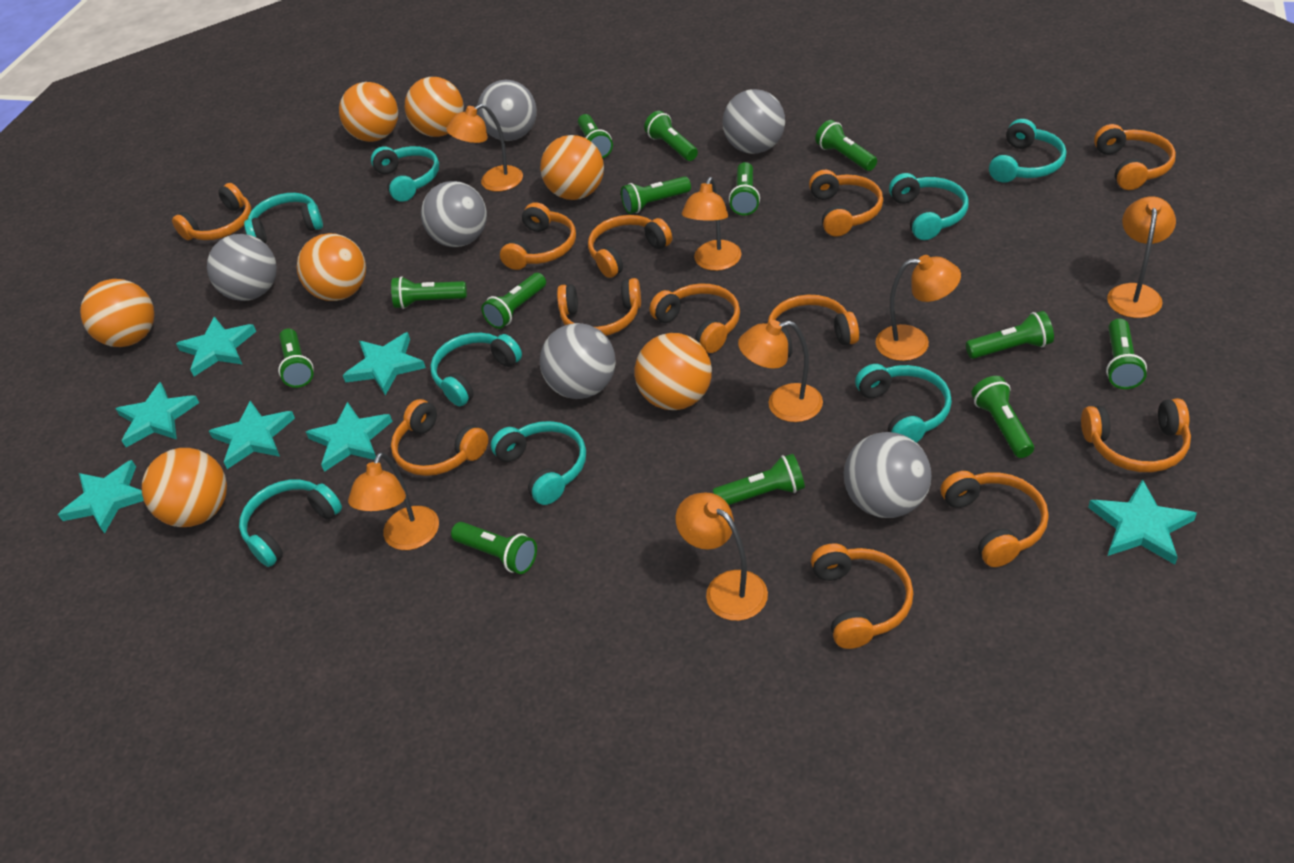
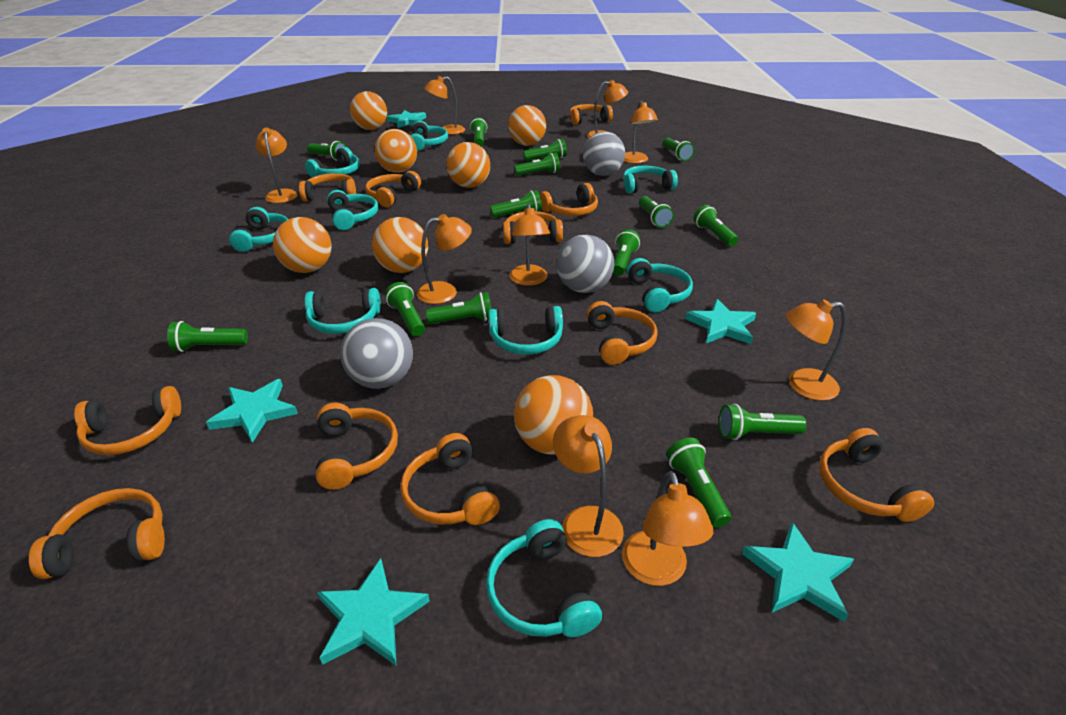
green flashlight: [278,328,314,388] [391,276,467,309] [451,522,537,574] [481,273,546,329] [578,114,613,158] [621,176,691,214] [644,111,698,161] [713,454,805,505] [729,162,760,215] [815,120,877,171] [966,311,1054,359] [971,376,1034,458] [1106,318,1147,389] = 13 -> [167,321,248,352] [307,141,346,161] [385,282,425,336] [425,292,492,324] [470,117,487,146] [490,190,542,217] [514,153,560,176] [523,139,567,161] [613,229,640,276] [639,196,674,228] [663,138,694,161] [666,438,731,527] [693,205,738,246] [719,404,807,440] = 14
grey ball: [207,234,277,301] [421,181,487,247] [477,80,537,141] [540,323,616,399] [722,89,785,154] [844,432,931,518] = 6 -> [340,318,413,389] [556,235,615,293] [583,132,625,176] = 3
orange headphones: [172,183,251,240] [391,399,488,476] [500,202,576,270] [557,278,641,336] [588,215,672,278] [650,283,740,353] [767,295,859,358] [809,170,883,237] [811,543,913,649] [940,471,1049,567] [1081,398,1191,472] [1094,124,1176,190] = 12 -> [29,488,165,579] [74,386,181,455] [299,173,356,202] [316,403,398,490] [365,171,421,207] [400,433,500,525] [503,211,563,244] [540,183,598,216] [570,104,613,125] [587,301,658,365] [819,428,934,522] = 11
orange lamp: [348,452,439,550] [446,104,523,192] [676,493,768,621] [682,177,741,271] [738,320,823,422] [876,255,961,361] [1107,196,1176,318] = 7 -> [256,128,298,203] [417,214,472,304] [424,76,465,135] [510,204,550,286] [553,415,624,557] [587,80,628,138] [622,471,713,586] [624,101,658,164] [786,299,847,401] = 9
turquoise headphones: [239,479,342,567] [244,193,323,243] [371,146,439,202] [430,333,522,406] [491,421,586,505] [855,364,952,443] [889,173,969,240] [989,119,1066,183] = 8 -> [229,207,289,252] [305,147,360,177] [305,288,381,334] [327,190,378,230] [410,121,448,151] [486,519,602,637] [488,306,563,355] [623,165,678,194] [627,258,693,312] = 9
turquoise star: [58,460,144,534] [115,382,199,447] [176,317,256,376] [209,401,295,469] [306,402,393,472] [343,332,426,396] [1088,479,1197,565] = 7 -> [206,379,298,443] [317,558,430,665] [387,110,426,128] [685,299,756,344] [742,522,854,622] = 5

